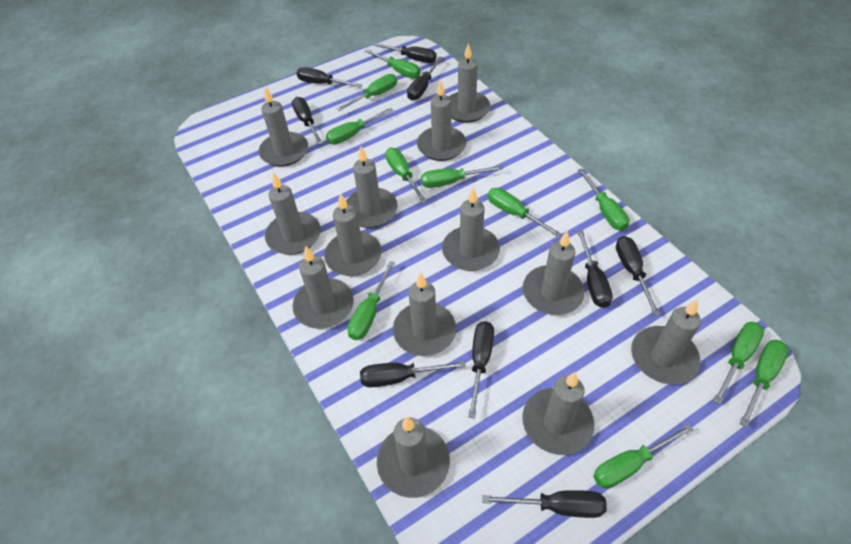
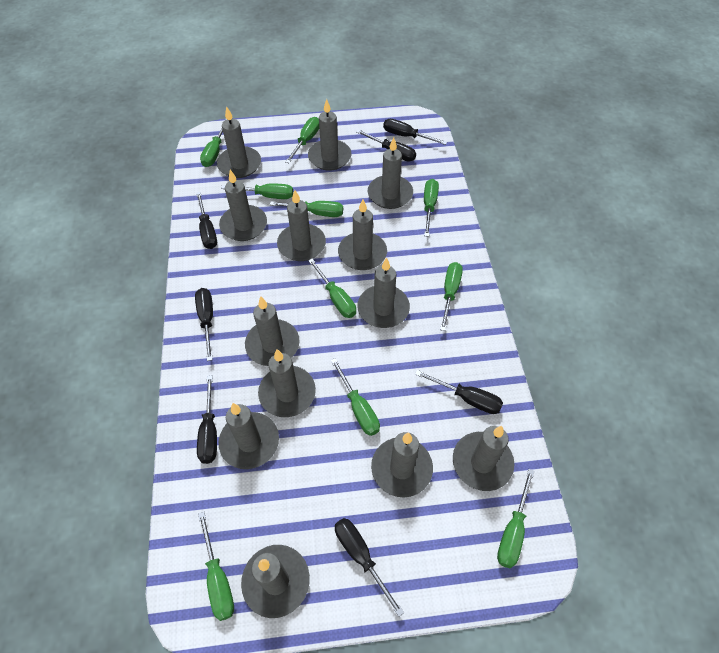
black screwdriver: [292,97,323,145] [296,67,362,88] [360,361,466,387] [373,43,436,63] [407,57,443,101] [468,321,494,419] [482,490,607,518] [577,230,613,308] [616,236,661,316] = 9 -> [195,288,213,361] [196,192,217,249] [197,375,217,464] [335,518,404,617] [356,129,416,162] [383,119,447,145] [415,370,503,414] = 7
green screwdriver: [326,108,393,145] [337,74,397,111] [347,261,395,340] [364,49,420,78] [385,148,427,203] [421,165,503,188] [488,188,562,237] [578,169,630,231] [593,424,693,489] [713,322,764,405] [739,340,789,427] = 11 -> [198,512,234,621] [200,119,227,167] [221,183,293,199] [270,201,343,217] [285,117,319,163] [308,259,356,318] [331,358,380,436] [424,179,439,237] [440,262,463,331] [497,469,535,568] = 10

